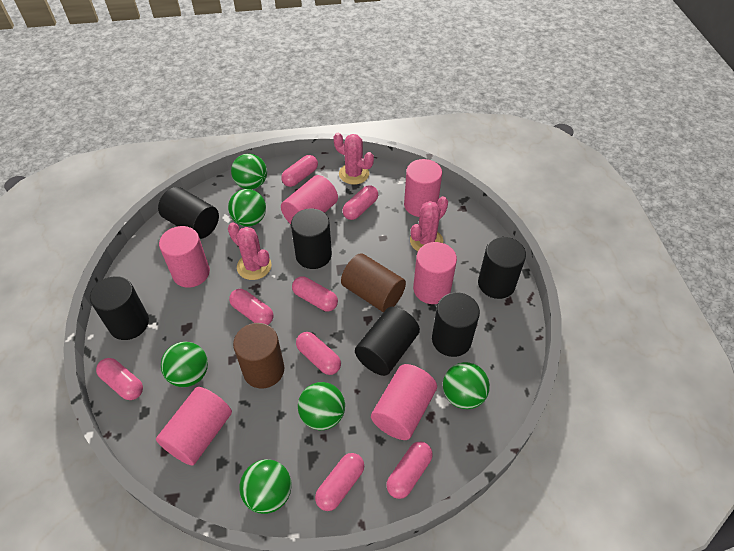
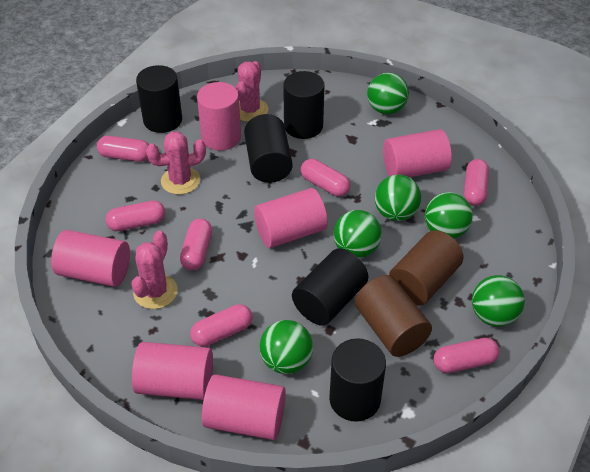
black cylinder: [90,276,149,340] [158,187,219,239] [291,208,332,269] [355,307,420,376] [432,292,480,357] [478,237,526,299] = 6 -> [136,65,182,133] [244,114,293,183] [283,71,325,139] [292,248,368,326] [329,338,386,422] = 5
pink capsule: [96,358,143,400] [229,289,273,325] [281,155,318,187] [292,277,338,311] [296,332,341,375] [315,453,364,511] [342,185,378,220] [386,442,433,499] = 8 -> [97,136,149,162] [106,200,165,231] [180,218,212,270] [190,304,252,347] [300,159,351,197] [434,338,500,373] [464,159,489,206] = 7

